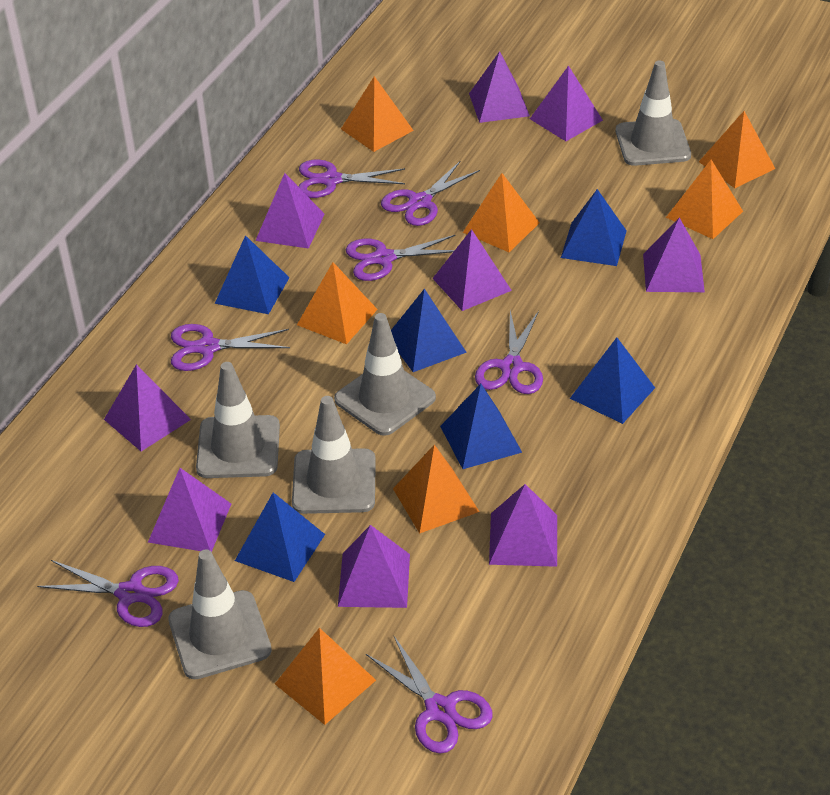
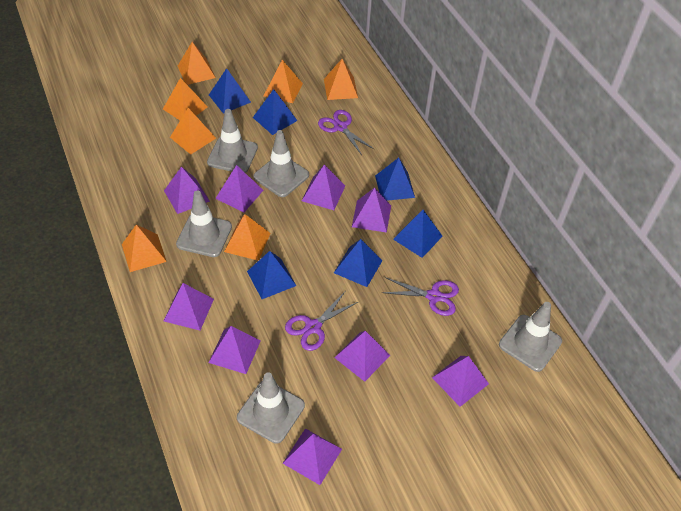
purple scissors: [37,560,179,627] [171,324,290,371] [298,159,405,198] [346,235,455,281] [366,635,493,754] [381,161,480,226] [475,310,543,394] = 7 -> [285,292,358,351] [318,110,374,155] [381,277,459,316] = 3

